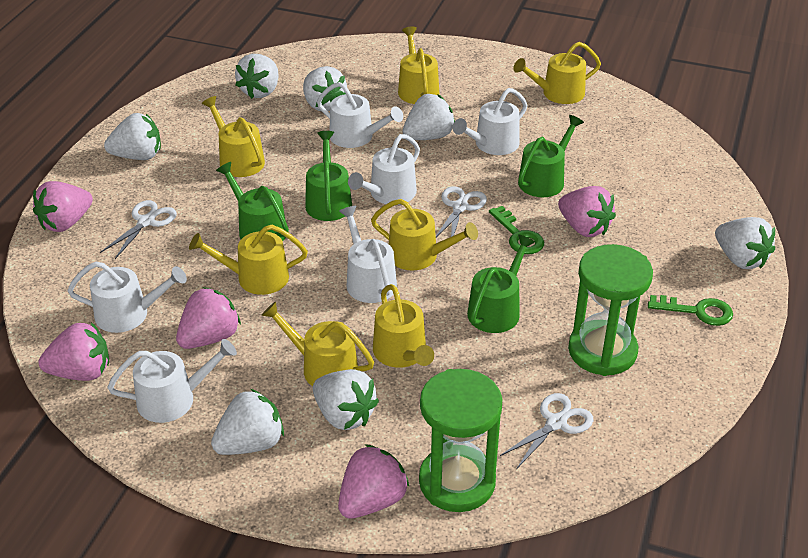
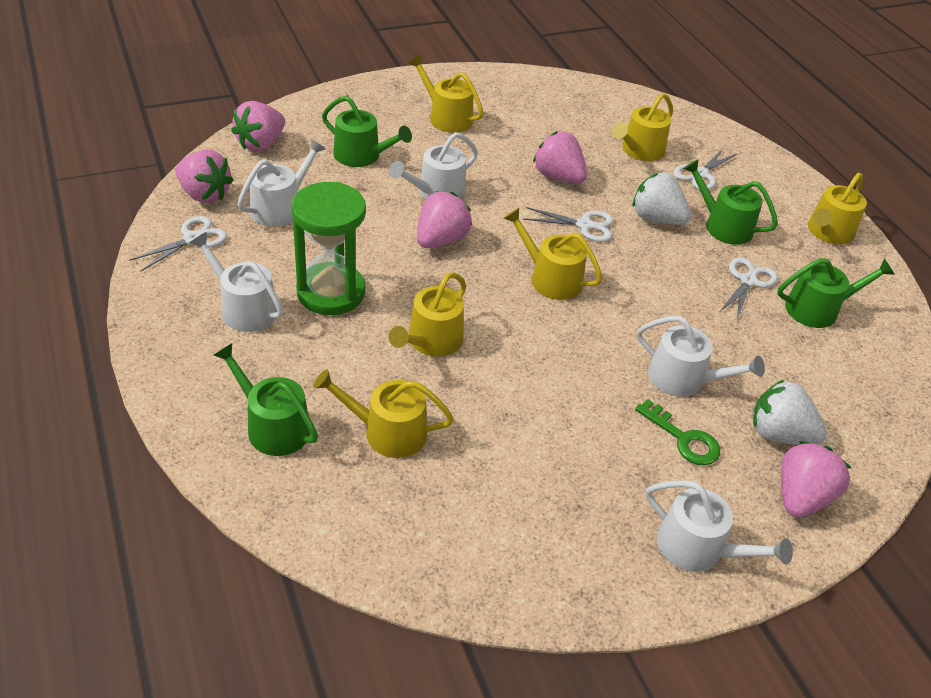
green hourglass: [419,369,502,512] [568,244,653,376] = 2 -> [291,182,366,315] = 1
green key: [489,206,544,254] [648,295,733,326] = 2 -> [635,399,720,465] = 1
white scissors: [100,200,177,259] [436,186,487,238] [500,393,593,469] = 3 -> [129,216,227,272] [523,207,614,242] [674,148,738,190] [719,257,778,320] = 4
white strawberry: [104,113,161,160] [211,389,284,455] [235,54,279,99] [303,66,347,111] [313,369,379,430] [402,94,455,140] [715,217,775,269] = 7 -> [632,172,691,225] [753,380,827,445] = 2
white watering can: [67,262,187,333] [108,339,237,423] [317,82,403,148] [339,206,397,303] [348,134,420,205] [453,88,527,155] = 6 -> [190,232,283,332] [237,139,326,226] [389,132,478,199] [637,316,765,397] [646,480,793,572] = 5
yellow watering can: [189,225,308,295] [202,96,265,177] [261,301,374,386] [371,199,478,271] [373,284,434,368] [398,27,439,104] [513,42,601,104] = 7 -> [313,369,454,458] [389,272,466,357] [408,55,484,133] [504,208,603,300] [612,93,673,161] [808,173,867,244] = 6

